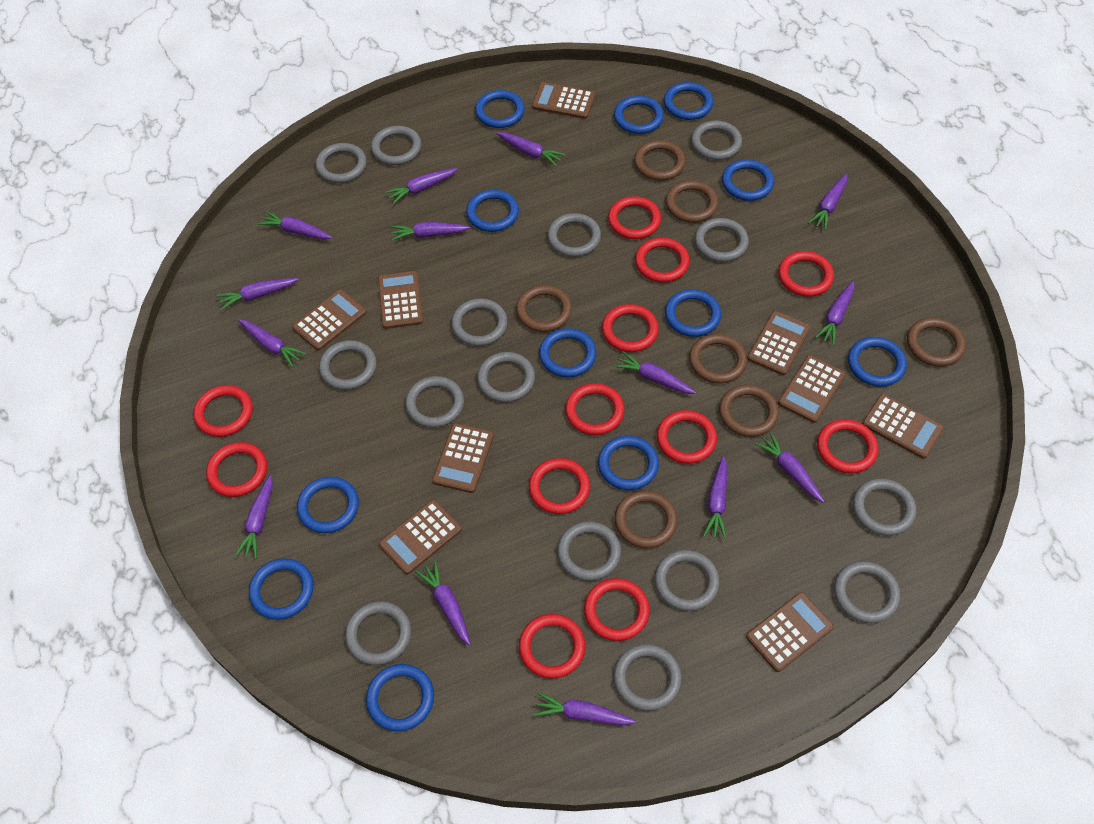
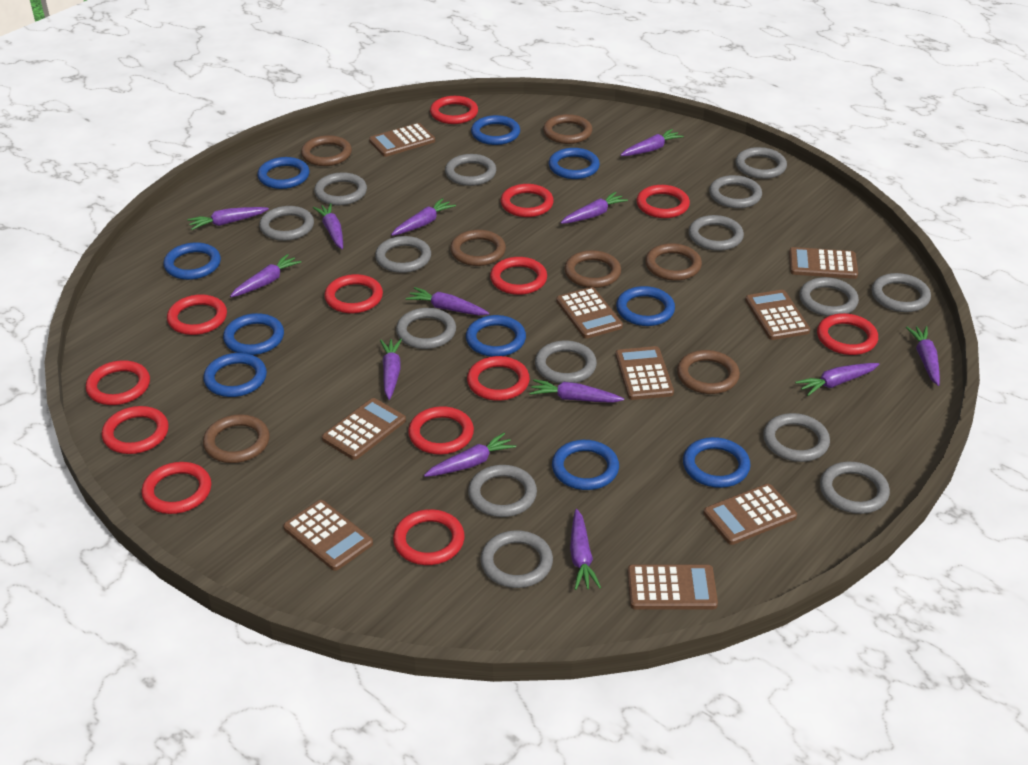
blue ring: [249,558,314,620] [297,477,359,533] [366,664,434,731] [466,190,519,232] [475,90,525,128] [539,328,596,377] [598,436,659,490] [614,96,664,134] [664,82,713,120] [665,289,721,337] [722,159,774,201] [848,337,907,387] = 12 -> [163,242,221,280] [203,353,267,397] [223,313,284,355] [257,157,309,189] [466,315,526,357] [471,115,520,145] [549,148,600,179] [552,440,619,490] [616,286,675,326] [683,437,751,488] = 10
purple carrot: [216,278,299,310] [235,475,273,559] [238,319,306,367] [258,211,333,240] [385,168,458,204] [391,222,470,241] [415,561,470,645] [496,132,565,166] [533,692,636,725] [614,351,696,394] [703,456,727,539] [755,432,825,503] [808,174,847,230] [815,281,854,345] = 14 -> [187,207,269,230] [230,254,301,297] [313,203,343,249] [380,339,402,400] [391,198,456,236] [406,287,489,315] [424,433,516,477] [529,379,624,403] [560,192,628,224] [570,509,601,590] [620,129,684,156] [795,363,879,396] [906,326,940,386] = 13
red ring: [193,385,253,437] [206,442,267,497] [519,614,586,679] [529,458,590,514] [565,383,625,435] [584,578,650,641] [602,304,659,352] [608,196,661,239] [635,238,690,283] [657,410,717,464] [778,251,834,297] [817,419,878,474] = 12 -> [86,360,150,405] [102,406,169,454] [142,462,211,514] [167,294,227,335] [324,274,383,313] [393,509,464,565] [408,406,474,455] [430,96,478,124] [467,356,530,401] [490,257,547,295] [501,184,554,217] [636,185,690,218] [817,313,878,355] = 13

